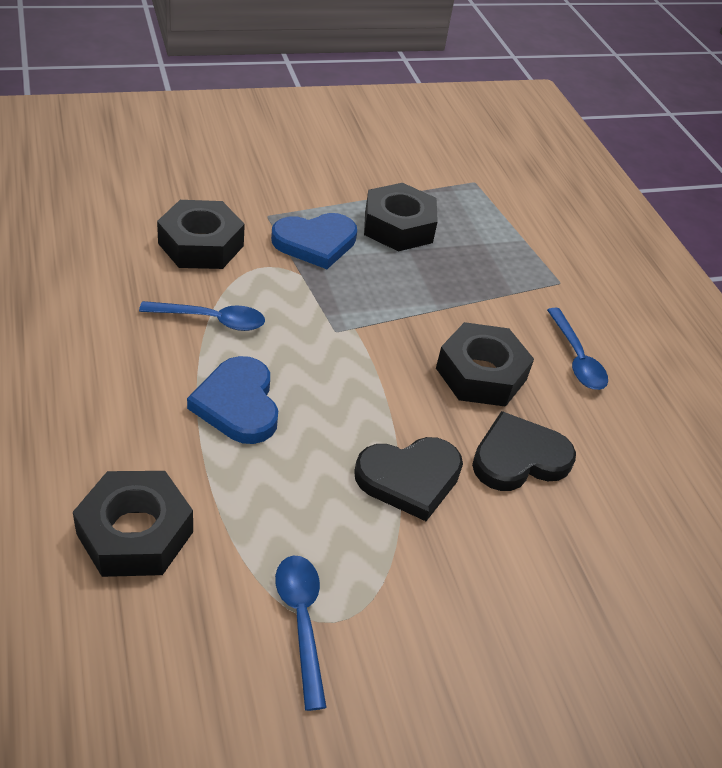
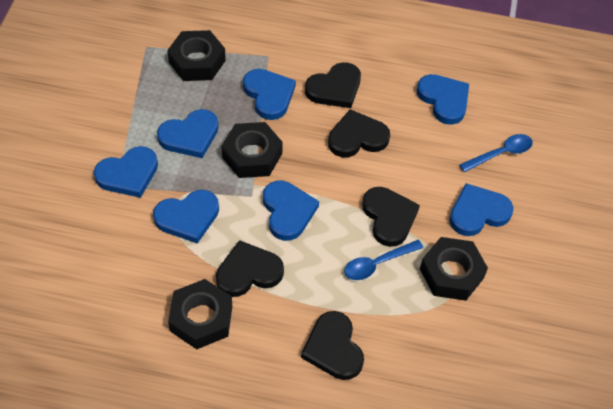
black heart: [354,437,463,521] [472,411,576,491] = 2 -> [216,240,284,297] [301,311,364,380] [305,62,361,108] [328,109,390,157] [362,187,420,247] = 5
blue heart: [187,356,278,444] [271,213,357,269] = 2 -> [94,146,158,198] [153,190,219,244] [157,109,219,158] [243,69,296,120] [263,181,319,241] [417,74,469,125] [449,183,513,236] = 7
blue spoon: [139,301,265,331] [275,555,327,711] [547,308,608,390] = 3 -> [344,240,423,280] [459,134,533,172] = 2

